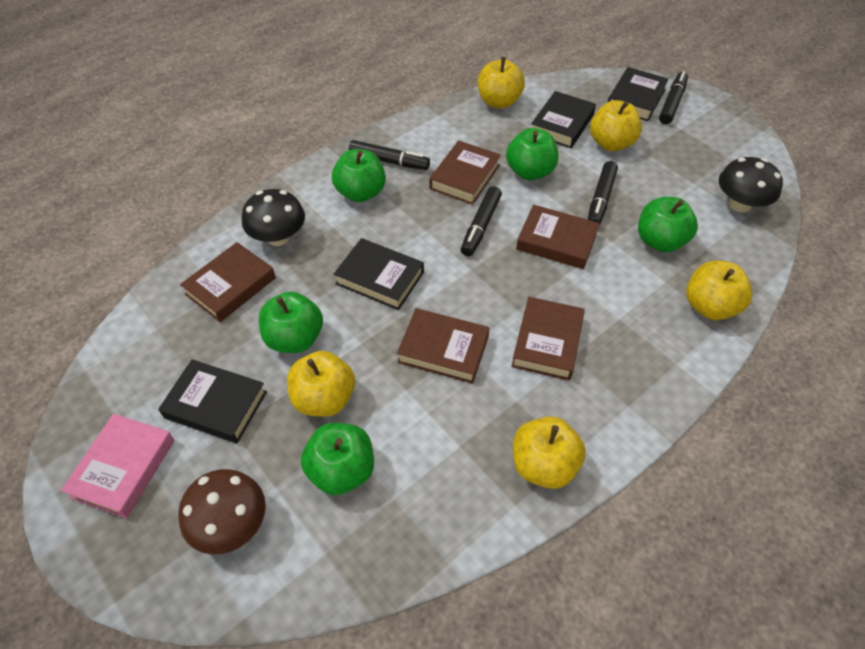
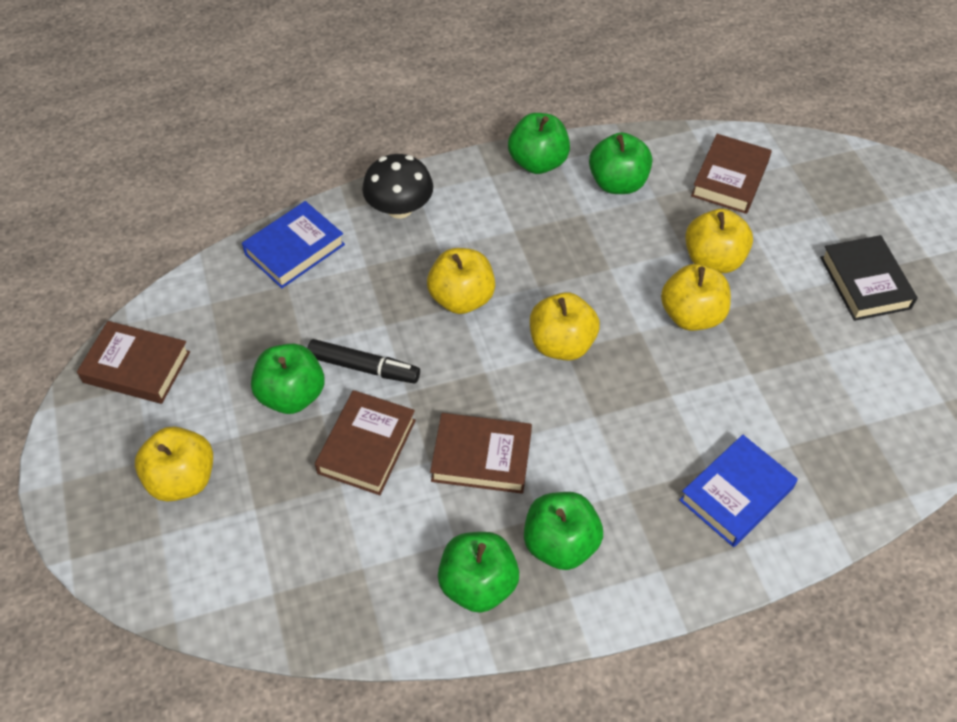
black book: [158,359,267,443] [334,238,424,310] [531,91,596,148] [608,67,669,121] = 4 -> [820,235,918,321] = 1
black marker: [349,140,430,170] [461,186,502,256] [588,161,618,226] [659,71,688,124] = 4 -> [307,339,420,383] = 1
black mushroom: [242,189,305,246] [719,157,783,213] = 2 -> [362,154,433,219] = 1
blue book: none = 0 -> [242,201,345,288] [679,435,798,547] = 2
brown book: [180,242,276,322] [397,308,490,384] [429,141,501,205] [511,297,585,380] [516,205,600,269] = 5 -> [77,321,190,404] [315,390,416,495] [430,413,532,494] [691,134,772,214] = 4
brown mushroom: [178,469,266,555] = 1 -> none = 0
pink book: [61,414,175,519] = 1 -> none = 0

